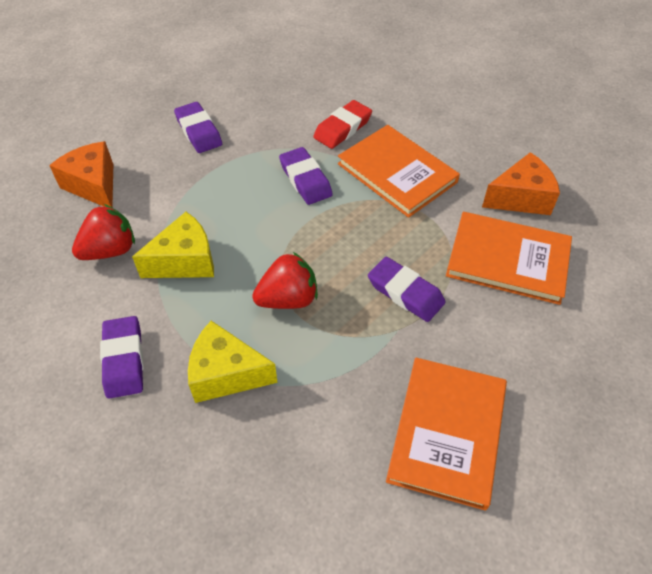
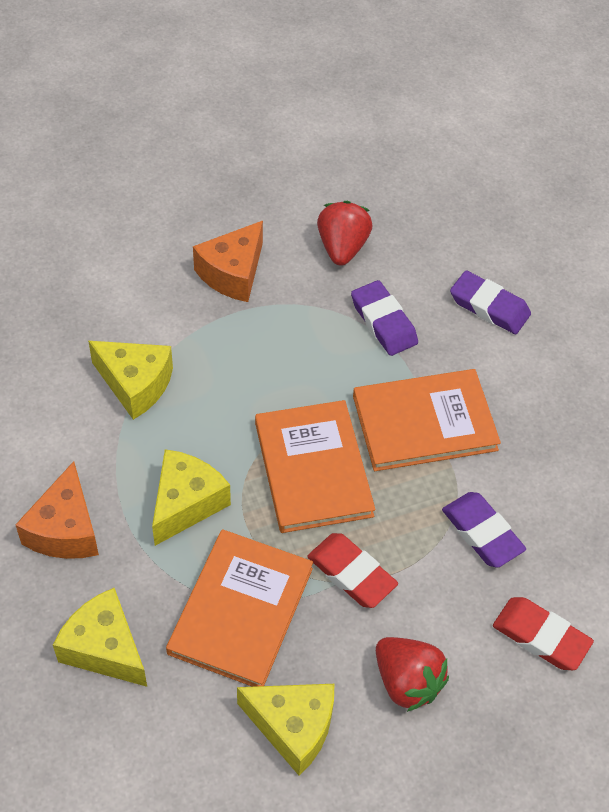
purple eraser: [100,316,144,399] [174,102,222,153] [279,147,333,205] [368,257,446,322] = 4 -> [351,280,418,356] [442,492,526,568] [450,270,531,334] = 3
red eraser: [313,100,372,149] = 1 -> [307,533,398,608] [493,597,594,670] = 2
yellow cheese: [132,212,214,278] [188,321,278,403] = 2 -> [53,588,147,687] [88,341,173,420] [152,449,231,546] [237,684,334,776] = 4

